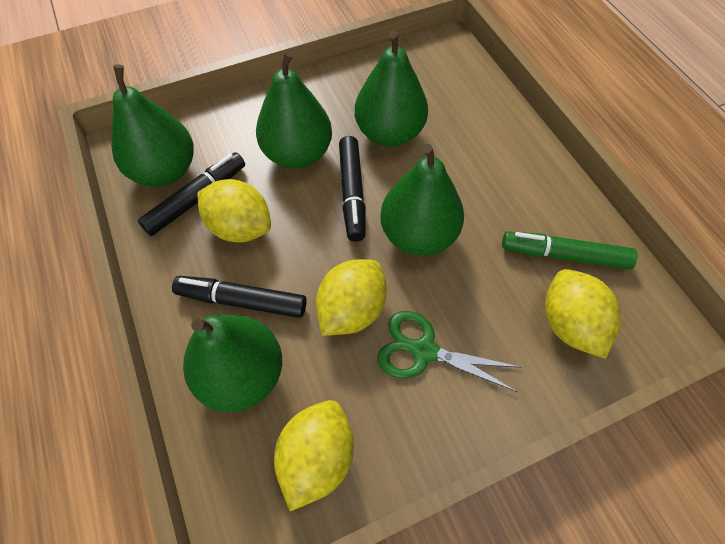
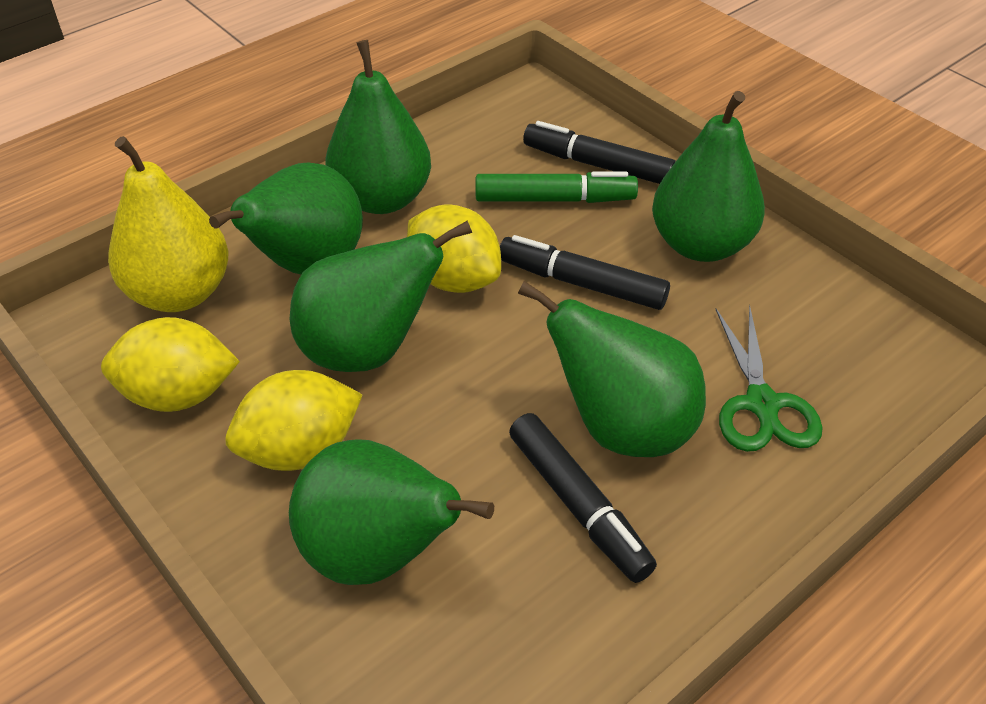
green pear: [112,64,194,187] [183,315,282,412] [256,50,332,169] [355,30,428,147] [380,144,464,256] = 5 -> [209,162,363,274] [289,439,494,585] [290,221,472,372] [325,40,431,214] [518,281,706,457] [652,91,765,262] = 6
yellow lemon: [197,179,271,242] [274,400,354,511] [316,259,387,336] [545,269,621,359] = 4 -> [101,317,240,412] [225,370,363,471] [407,204,501,293] = 3
yellow pear: none = 0 -> [108,136,229,312] = 1

